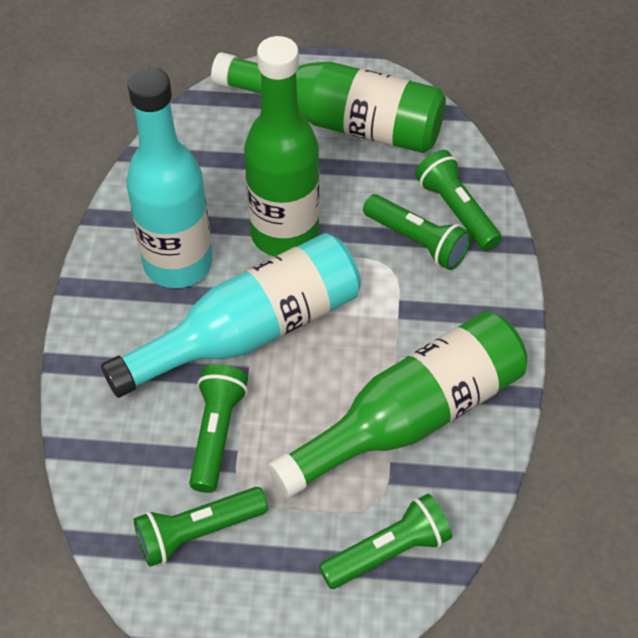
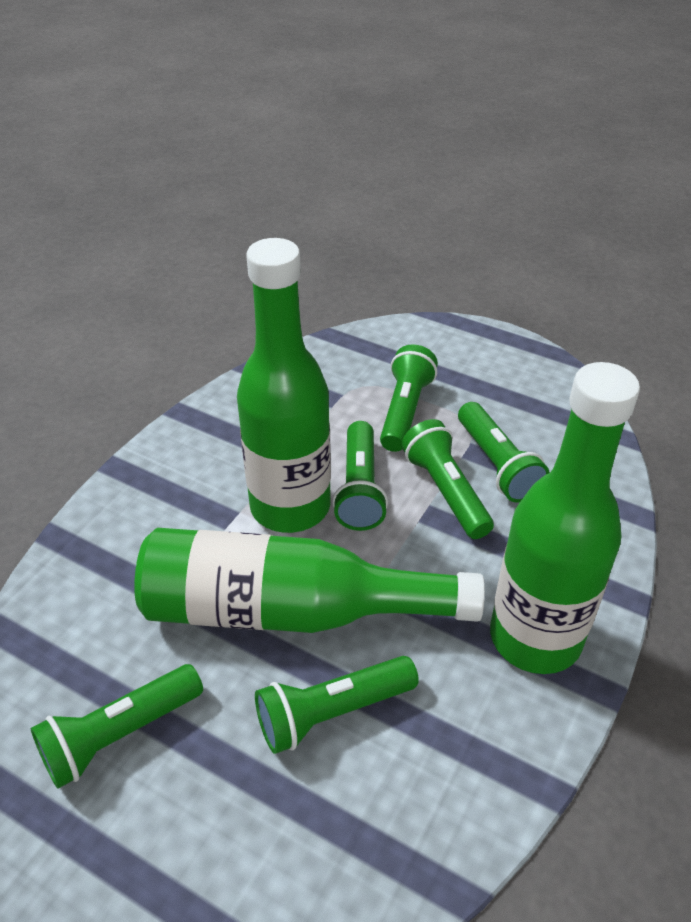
green flashlight: [134,487,268,567] [189,364,248,493] [319,494,452,589] [363,194,471,270] [415,150,501,250] = 5 -> [30,664,203,789] [255,656,419,754] [332,421,388,531] [380,344,438,452] [401,419,494,539] [458,402,550,503] = 6
turquoise bottle: [101,233,361,398] [126,67,213,288] = 2 -> none = 0

